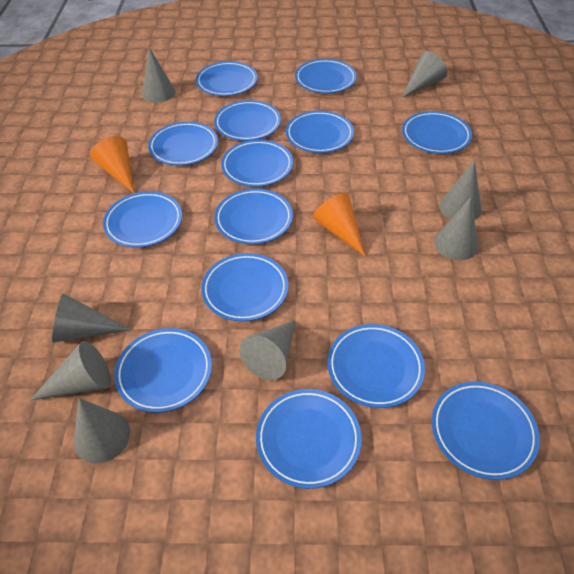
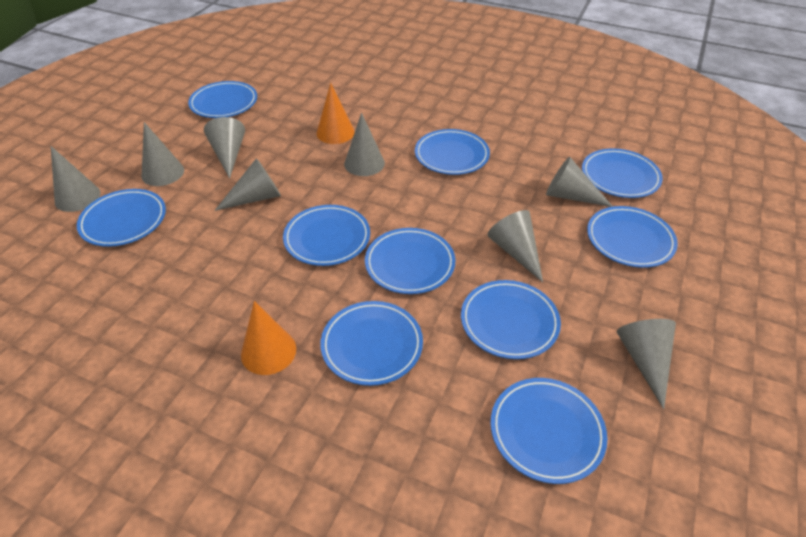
blue plate: [103,192,182,248] [114,328,212,413] [148,122,218,166] [196,61,257,96] [201,253,288,322] [214,100,281,141] [214,189,293,244] [221,140,293,187] [256,389,362,489] [286,111,354,153] [295,59,357,93] [327,324,425,408] [402,111,472,154] [432,382,540,480] = 14 -> [77,189,166,247] [188,81,257,118] [283,205,370,266] [320,301,423,386] [365,228,455,294] [415,129,490,175] [461,280,561,359] [490,378,607,484] [582,148,663,198] [587,206,678,268] = 10

